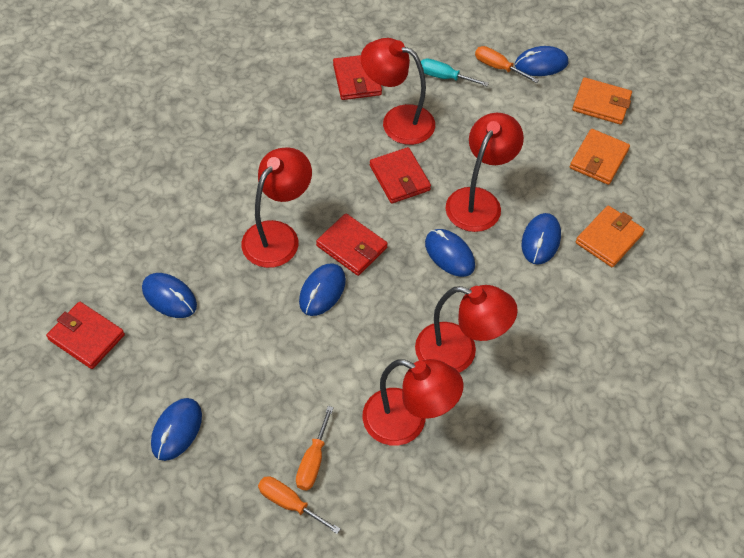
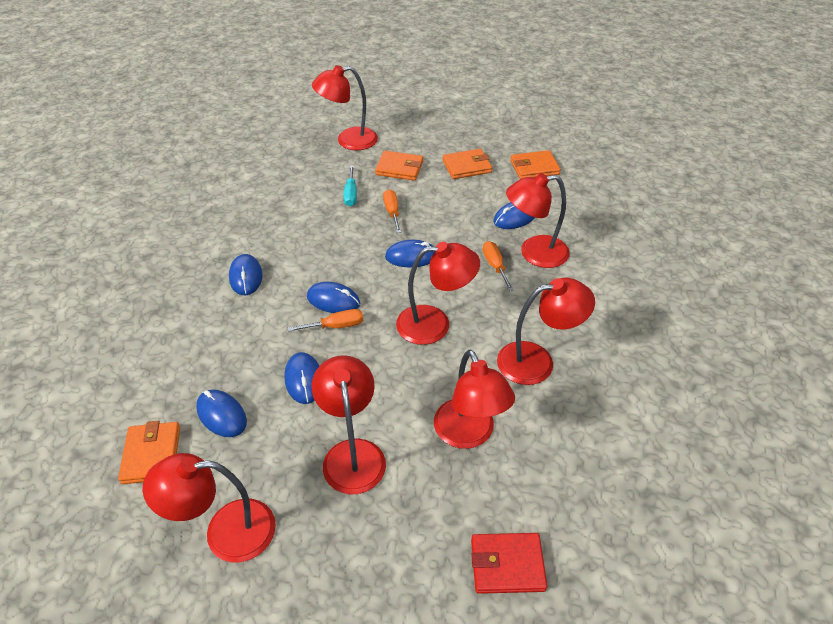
orange wallet: [570,129,630,185] [572,77,632,125] [576,205,645,267] = 3 -> [118,421,180,484] [375,151,423,181] [443,149,492,179] [510,150,561,179] = 4
red lamp: [241,147,312,268] [361,38,435,145] [363,359,464,446] [415,285,518,373] [445,113,524,232] = 5 -> [143,453,276,562] [312,65,378,150] [312,355,386,495] [396,242,480,345] [434,349,515,449] [497,278,595,385] [506,173,570,268] = 7
red wallet: [46,302,125,369] [316,213,388,276] [333,55,382,100] [370,147,431,204] = 4 -> [471,533,547,594] = 1

